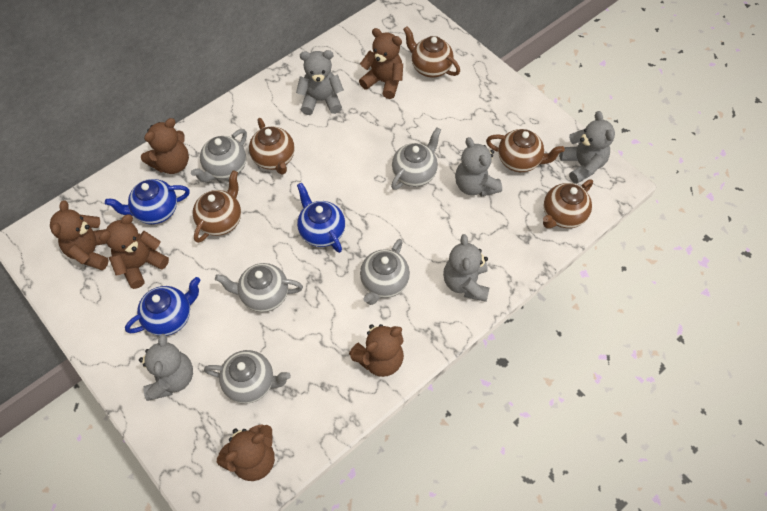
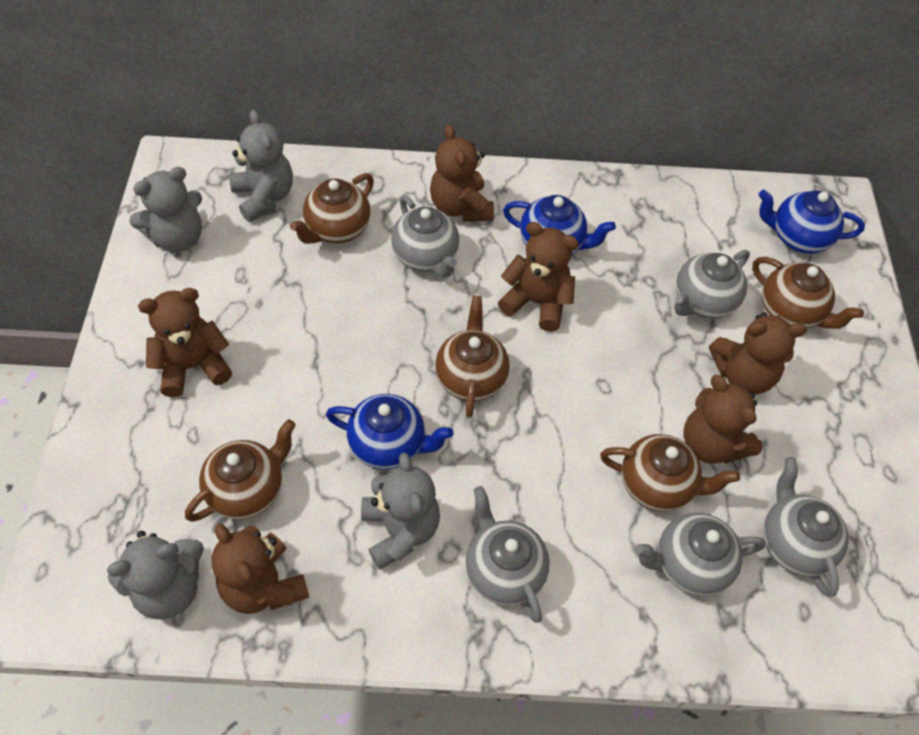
grey teddy bear: [139,334,193,401] [296,50,344,115] [443,234,489,302] [455,137,502,197] [559,111,615,184] = 5 -> [107,531,204,620] [129,167,202,252] [229,110,293,222] [361,452,440,570] = 4

